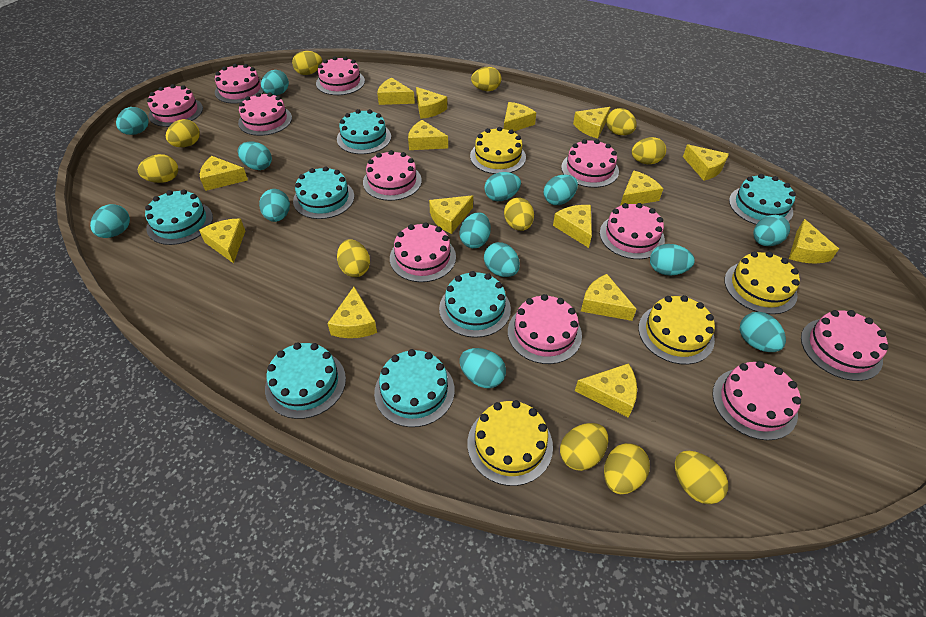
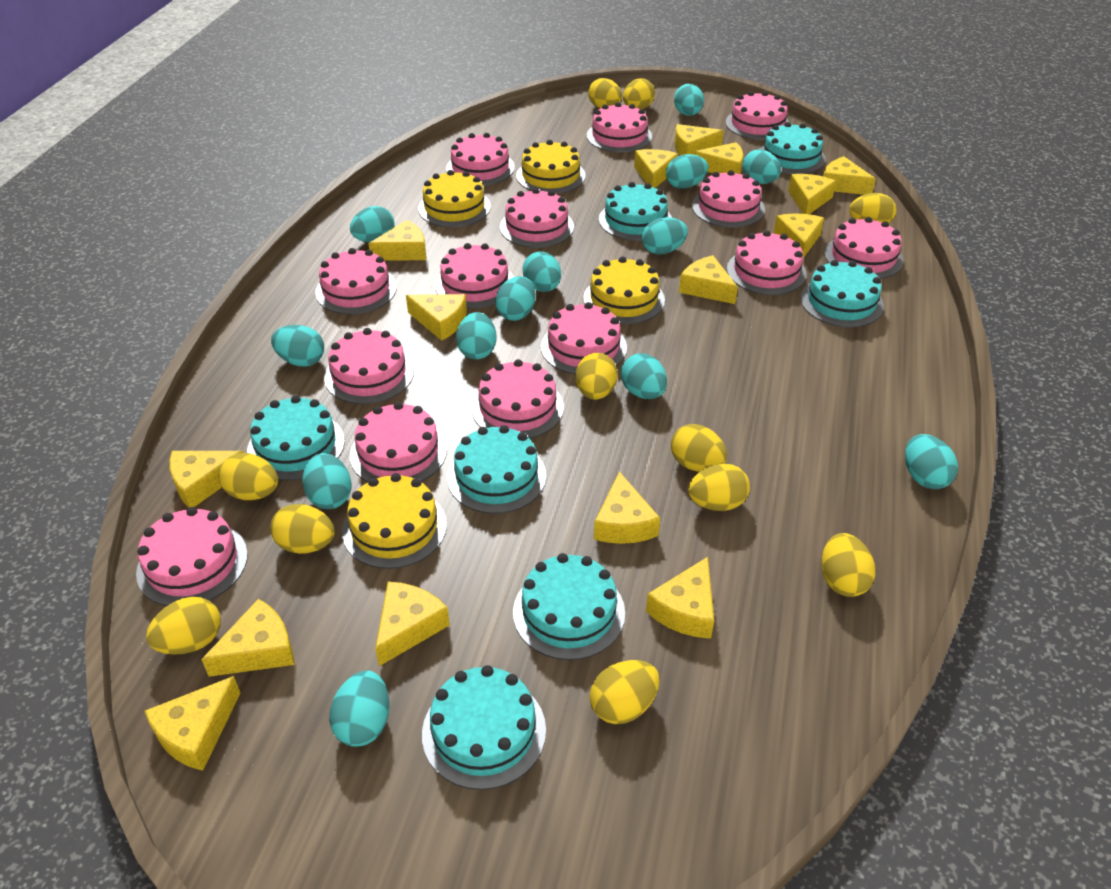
pink cake: [147,84,203,127] [215,64,264,104] [238,93,292,136] [316,56,365,95] [363,150,422,201] [390,222,456,282] [508,294,582,364] [561,139,619,188] [600,203,665,259] [712,361,801,440] [801,310,888,381] = 11 -> [136,507,248,606] [315,248,397,314] [324,328,414,404] [350,402,447,482] [435,243,514,309] [446,133,515,186] [472,359,564,439] [500,188,574,248] [541,302,627,375] [587,102,652,152] [692,170,765,228] [726,91,789,140] [727,230,807,295] [824,217,904,279] = 14

